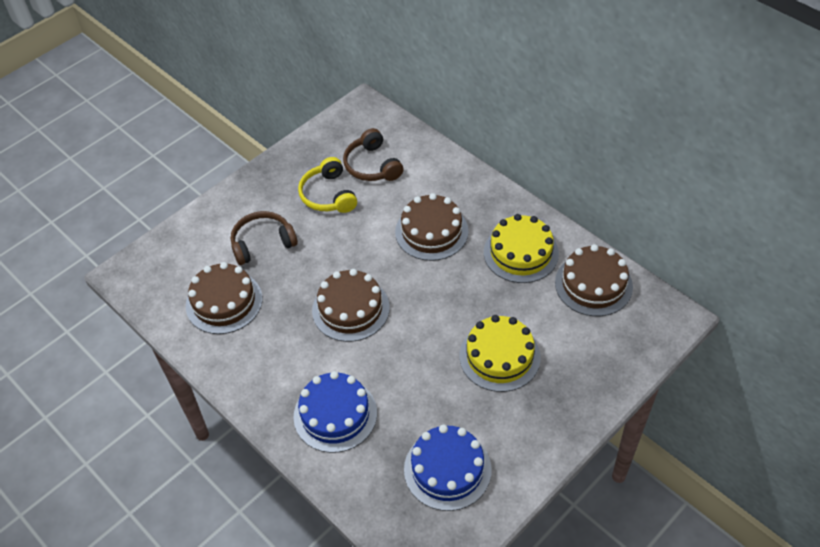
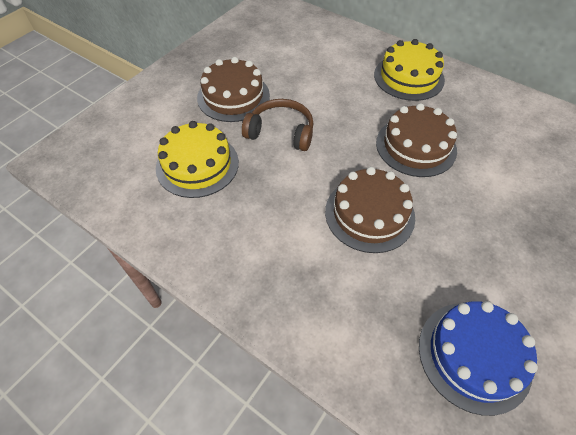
blue cake: [293,371,377,453] [404,425,491,511] = 2 -> [419,301,538,416] = 1
brown cake: [186,262,262,334] [312,269,390,342] [395,193,468,261] [555,244,633,316] = 4 -> [197,57,270,122] [325,167,415,253] [376,103,457,177] = 3
brown headphones: [231,211,298,265] [343,128,403,181] = 2 -> [242,99,314,151] = 1
yellow headphones: [298,157,357,213] = 1 -> none = 0

